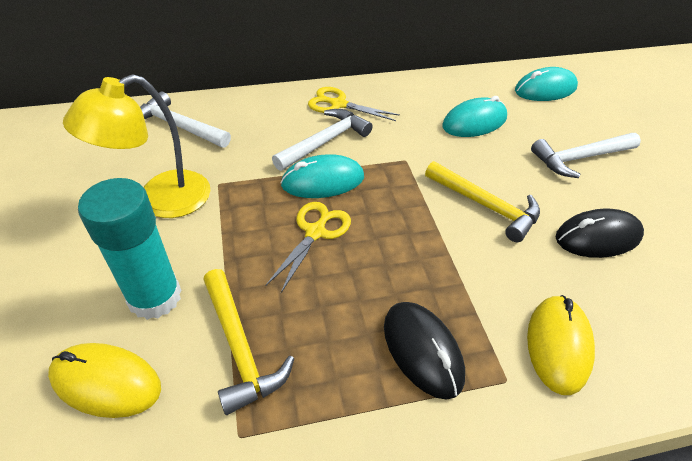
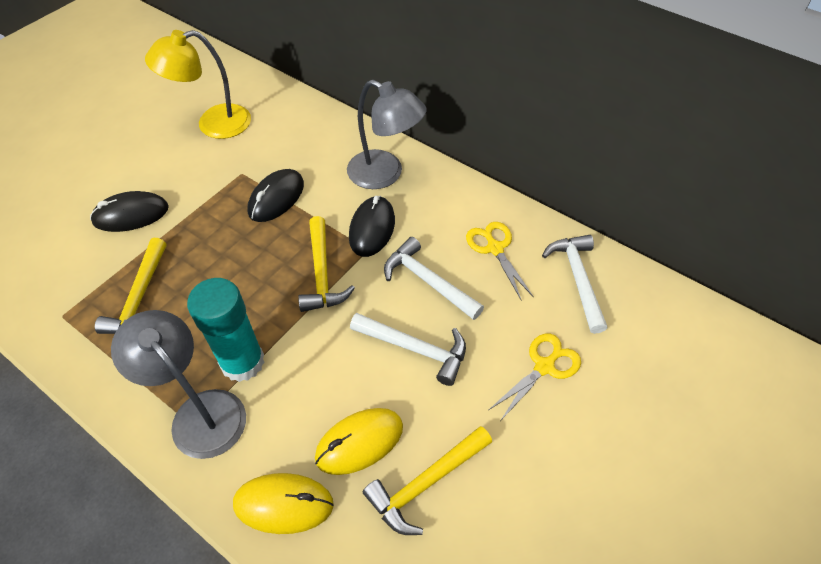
black mouse: [384,302,465,400] [556,208,644,258] = 2 -> [90,191,169,232] [247,169,304,222] [349,196,395,257] = 3
grey lamp: none = 0 -> [111,310,246,459] [347,80,427,189] = 2
turquoise mouse: [280,154,364,198] [442,96,507,137] [515,67,578,101] = 3 -> none = 0
yellow hammer: [203,269,294,415] [425,161,540,242] = 2 -> [95,238,166,334] [298,216,355,312] [363,426,492,535] = 3

